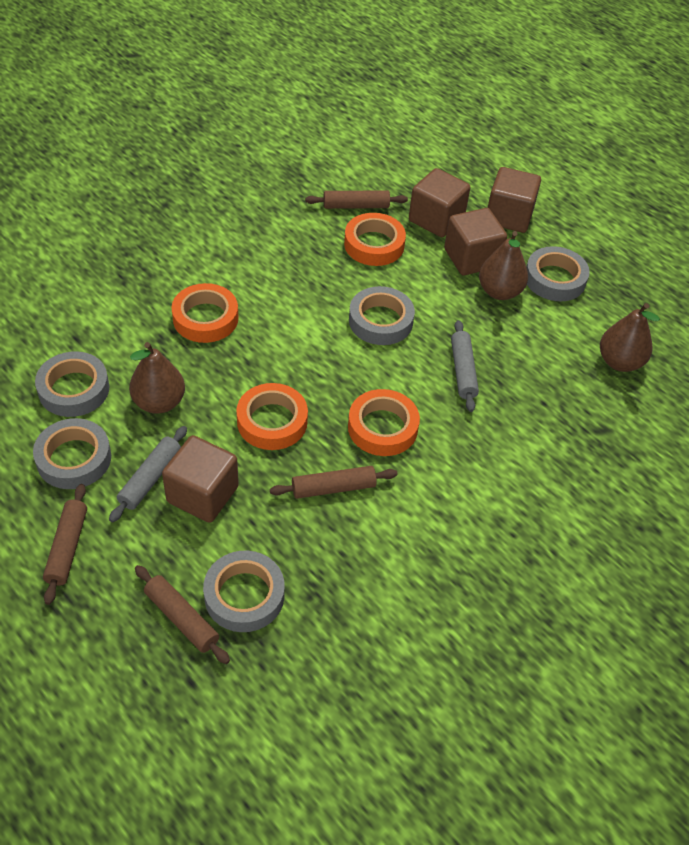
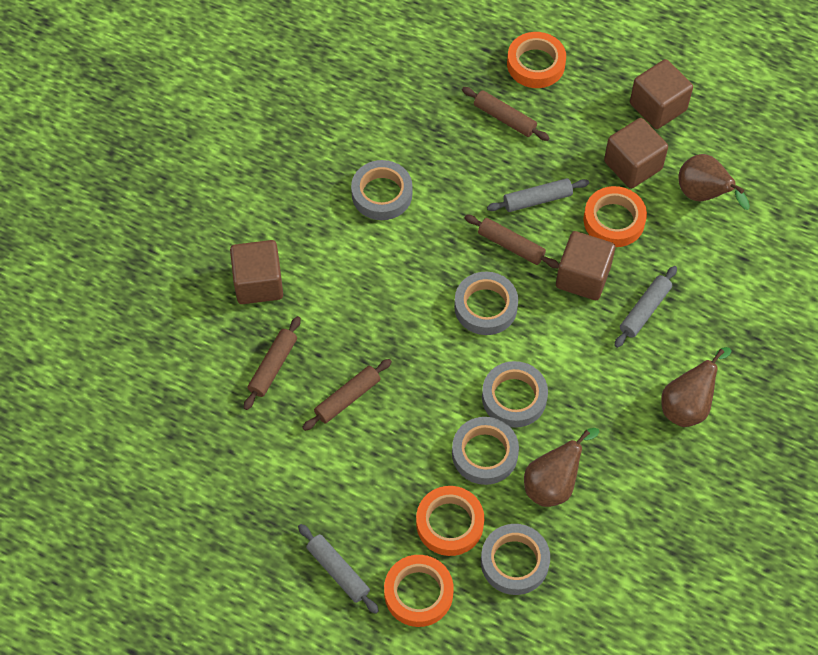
grey rolling pin: [109,426,187,522] [451,320,479,412] = 2 -> [298,524,379,614] [487,178,589,212] [614,266,677,348] = 3

